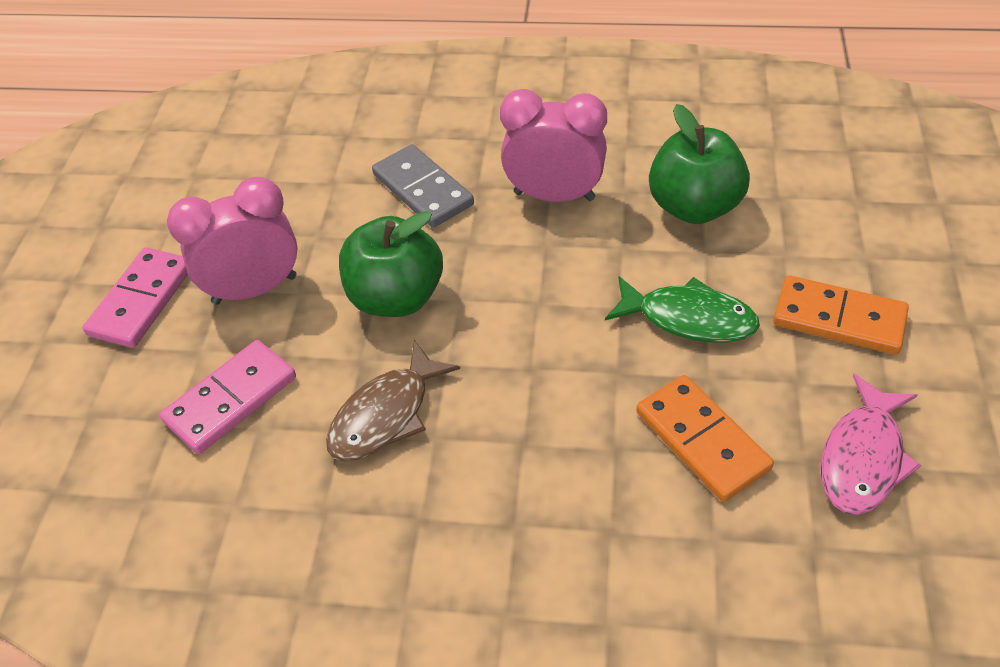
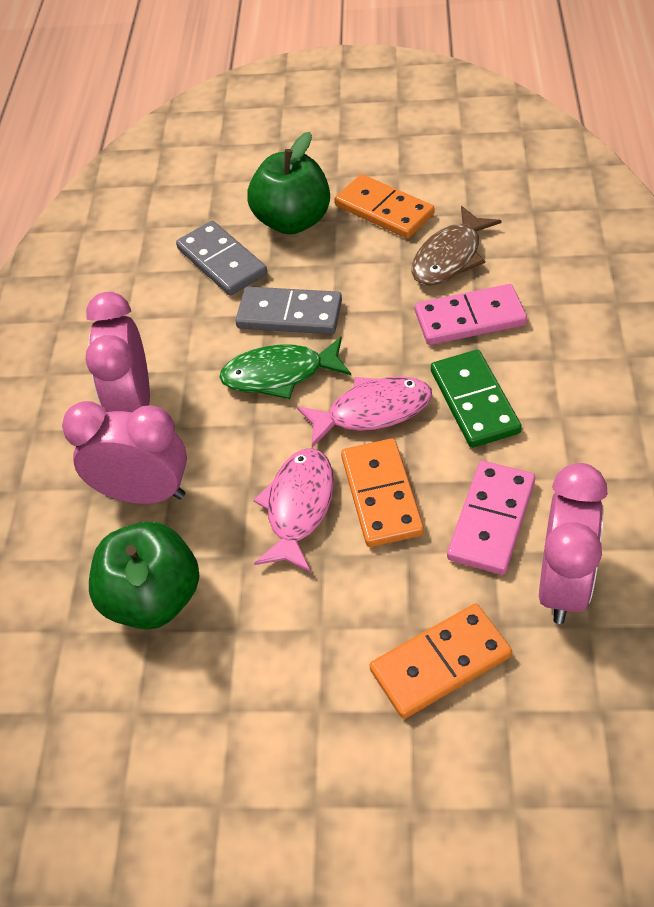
green domino: none = 0 -> [431,350,522,448] = 1
grey domino: [372,144,474,228] = 1 -> [176,221,267,296] [235,287,342,334] = 2
orange domino: [636,375,774,502] [773,275,909,355] = 2 -> [335,174,434,239] [341,438,424,547] [370,603,512,719] = 3
pink clock: [167,177,298,305] [500,89,607,202] = 2 -> [62,401,187,504] [86,292,150,412] [539,463,607,624] = 3
pink fish: [821,374,921,515] = 1 -> [254,448,334,573] [297,376,432,448] = 2

